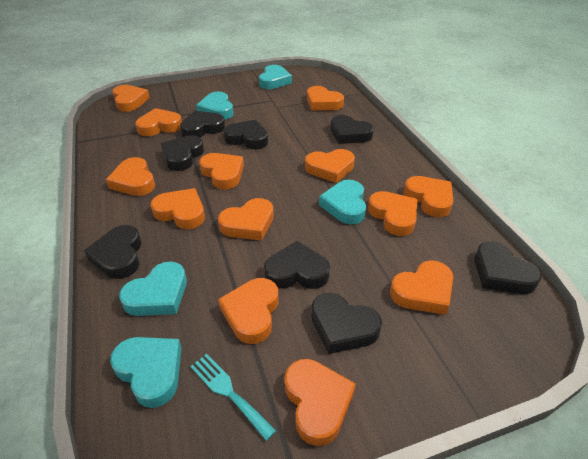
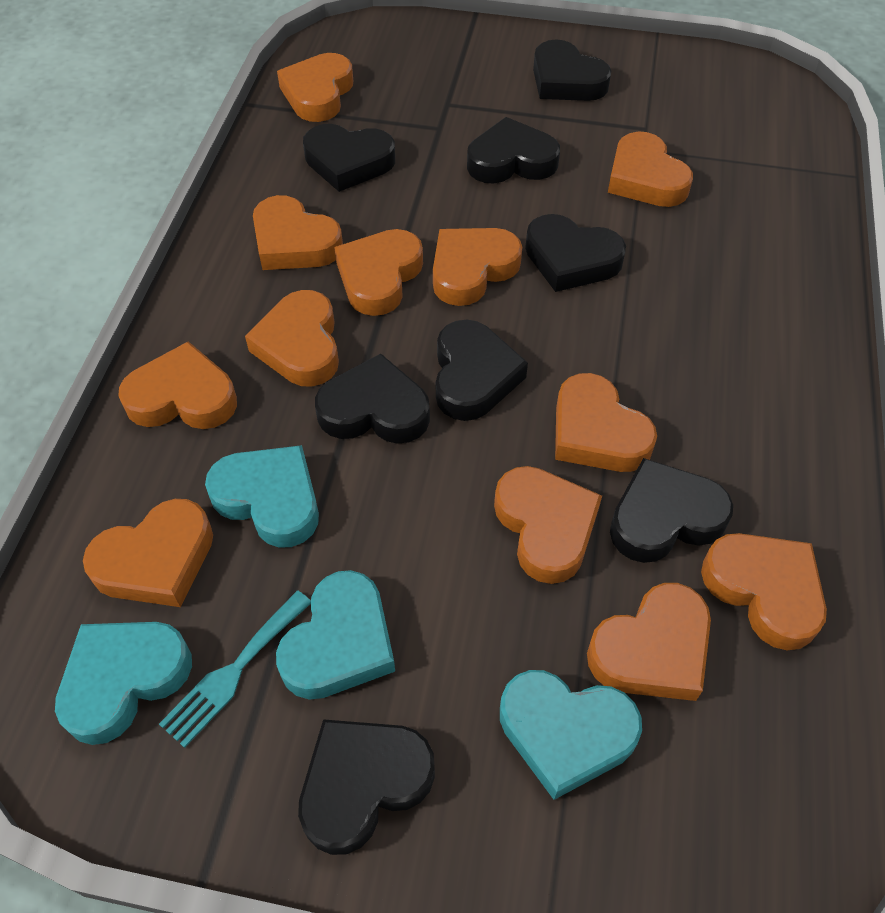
orange heart: [106,157,155,196] [112,85,150,112] [135,108,182,136] [151,188,205,229] [199,153,244,189] [218,198,274,241] [218,278,279,344] [285,359,356,446] [305,149,355,183] [307,86,344,111] [368,191,417,236] [390,260,453,315] [404,176,454,217] = 13 -> [83,499,213,607] [118,341,237,429] [245,290,339,387] [253,195,343,270] [277,53,353,122] [334,229,423,316] [433,228,522,306] [494,466,602,584] [555,373,657,472] [587,583,711,701] [608,132,693,207] [701,533,827,650] = 12
turquoise heart: [110,337,182,408] [119,262,187,316] [196,92,234,120] [259,65,292,89] [319,180,366,224] = 5 -> [55,622,192,745] [205,445,319,548] [276,570,395,700] [500,670,642,800] = 4

